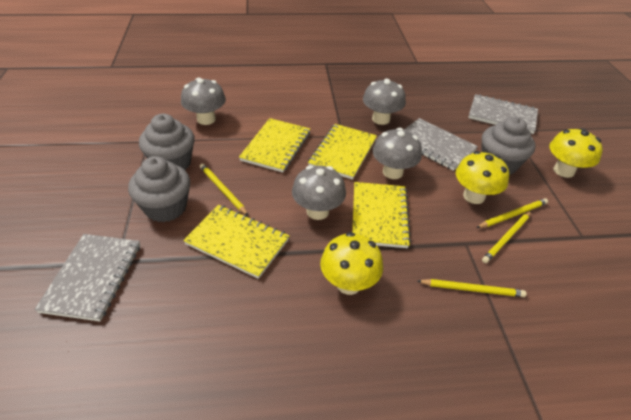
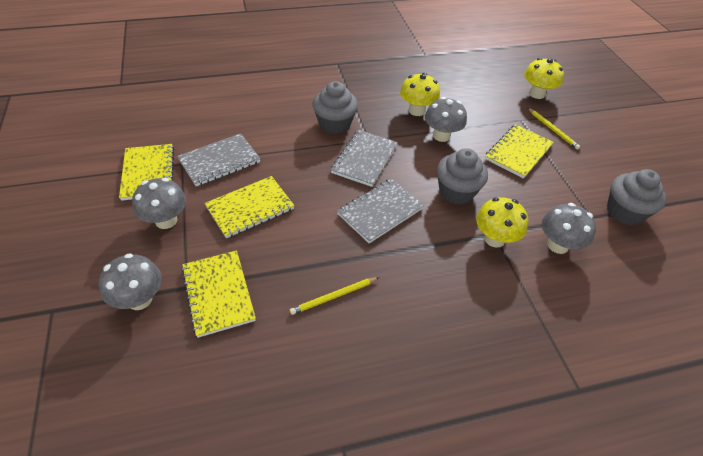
yellow pencil: [200,164,248,215] [418,279,526,297] [476,198,548,228] [482,211,531,263] = 4 -> [290,277,379,315] [528,108,580,150] = 2

